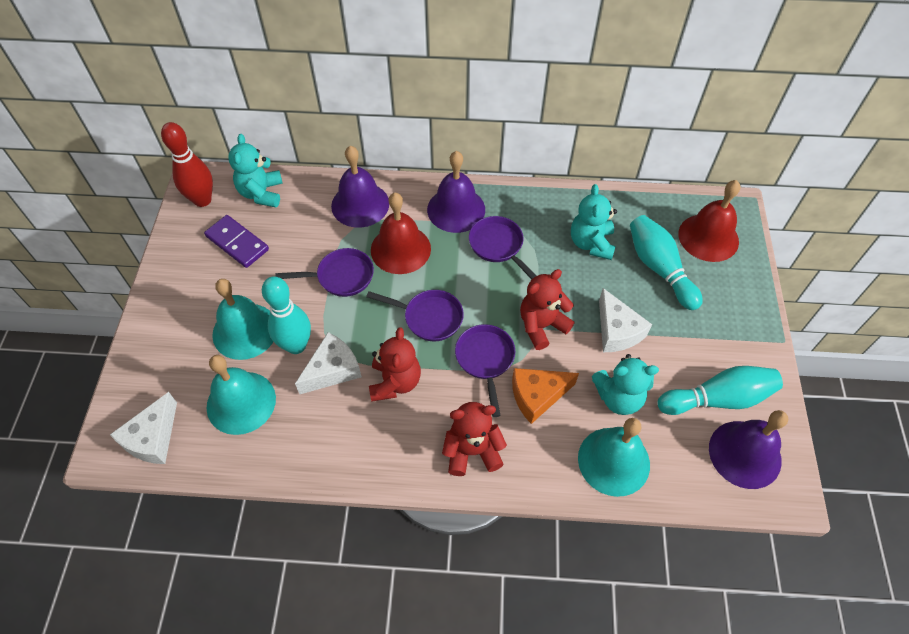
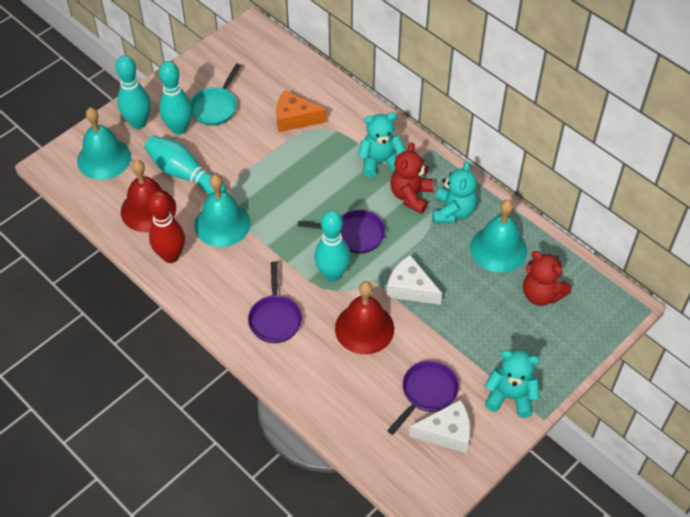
purple bell: [331,146,389,228] [427,151,485,233] [709,410,788,489] = 3 -> none = 0
purple domino: [204,215,269,268] = 1 -> none = 0
purple pan: [275,248,374,297] [366,290,464,341] [455,324,515,417] [469,216,537,280] = 4 -> [248,261,302,343] [298,210,385,254] [387,361,459,435] = 3
red teddy bear: [369,327,421,402] [442,402,507,476] [520,269,574,350] = 3 -> [390,143,433,214] [523,251,571,306] = 2
turquoise bowling pin: [262,276,311,354] [630,215,703,310] [658,366,783,415] = 3 -> [116,55,151,129] [145,136,226,195] [159,61,192,135] [314,210,350,282] = 4
turquoise pan: none = 0 -> [190,63,241,126] = 1
white cheese: [110,392,177,464] [295,332,362,394] [599,288,652,352] = 3 -> [386,255,442,305] [409,400,470,453] = 2

